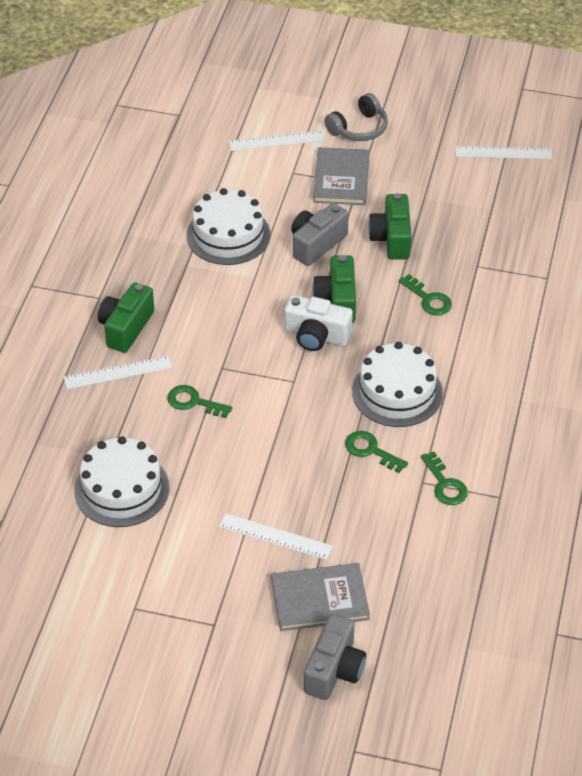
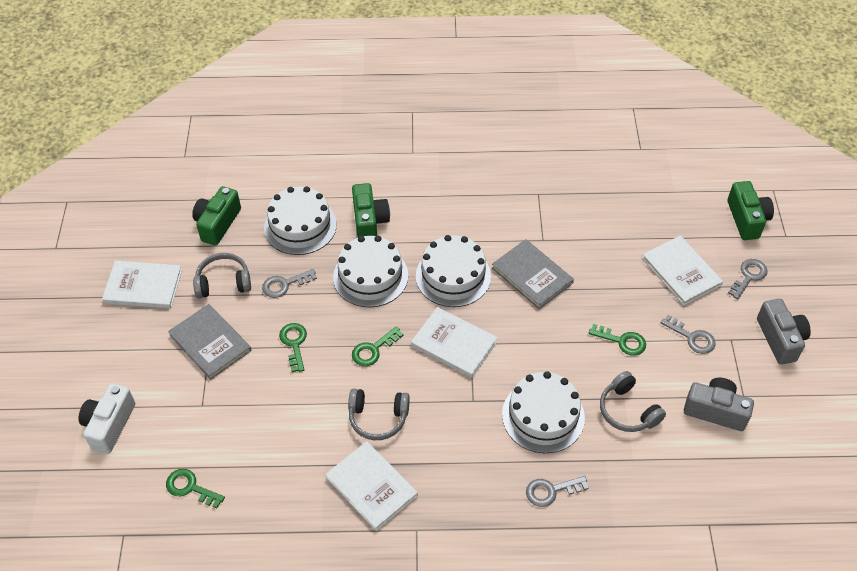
grey headphones: [324,93,388,141] = 1 -> [193,253,251,298] [348,389,410,440] [600,371,666,432] = 3
grey key: none = 0 -> [262,269,317,298] [526,476,589,507] [661,315,716,354] [728,259,768,300] = 4
white book: none = 0 -> [102,261,182,308] [326,441,418,531] [411,307,498,378] [642,235,723,306] = 4
white cake: [74,436,169,527] [187,188,270,265] [352,342,443,427] = 3 -> [264,186,337,255] [333,236,408,307] [416,235,491,307] [502,371,585,453] = 4
white ruler: [64,356,172,389] [219,513,333,560] [229,130,325,151] [456,146,552,159] = 4 -> none = 0

